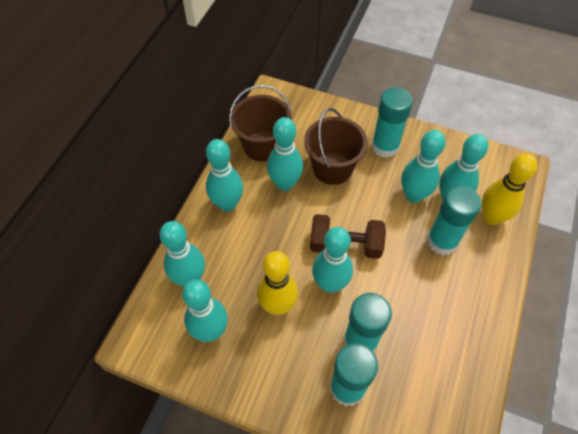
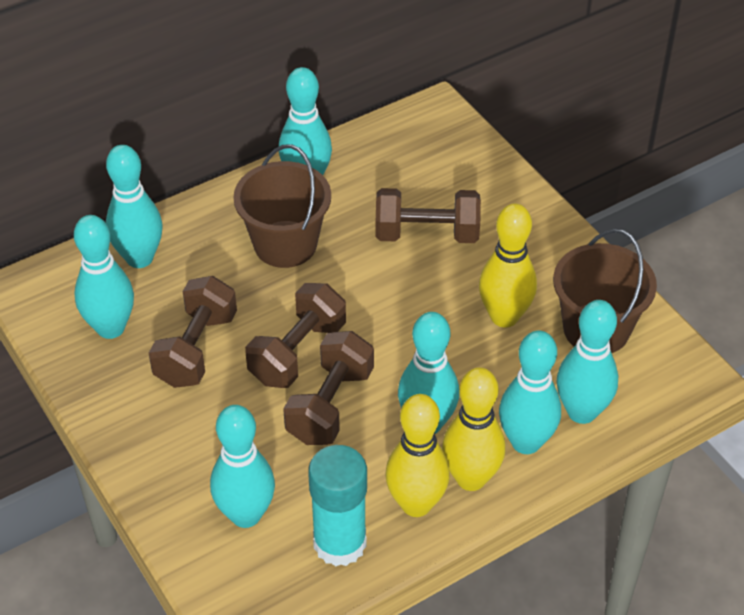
brown dumbbell: [310,214,386,259] = 1 -> [149,276,237,388] [245,283,346,388] [283,331,374,445] [376,188,481,243] = 4
turquoise glue stick: [330,343,378,406] [343,293,392,352] [372,87,413,158] [427,186,481,255] = 4 -> [308,445,367,567] = 1
yellow bowling pin: [257,251,299,315] [482,154,538,225] = 2 -> [385,394,450,517] [442,367,506,491] [479,204,537,328] = 3

